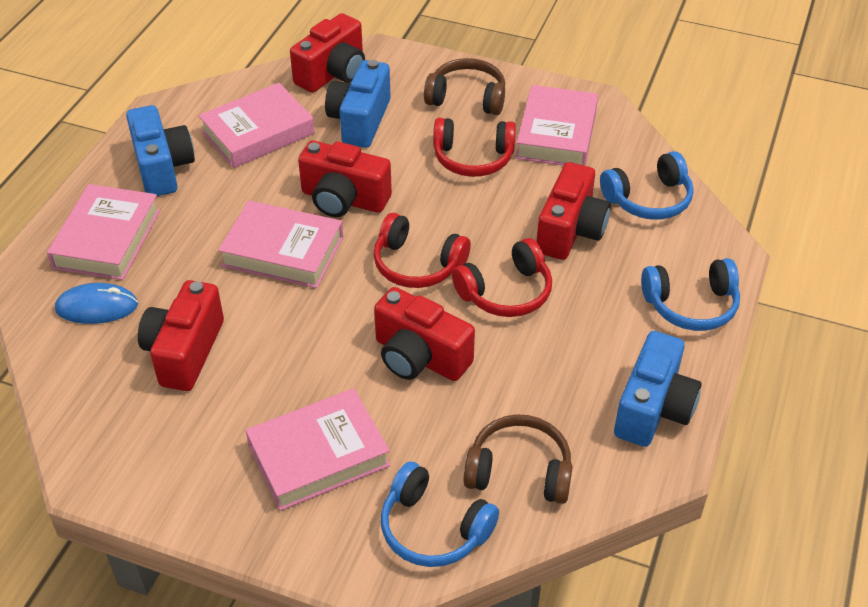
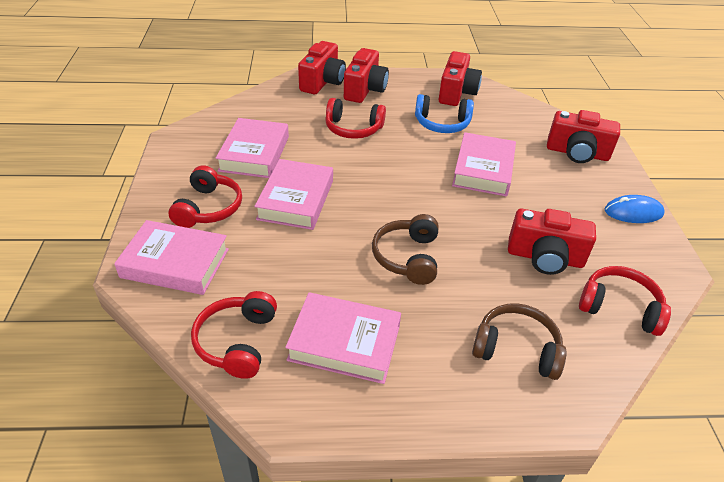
blue camera: [126,105,195,196] [325,60,391,148] [614,331,702,447] = 3 -> none = 0
blue headphones: [381,462,499,567] [600,151,694,220] [641,258,740,331] = 3 -> [415,94,474,133] = 1
red headphones: [373,213,471,288] [433,118,516,177] [452,238,552,317] = 3 -> [168,165,242,228] [191,291,277,379] [325,98,386,139] [579,266,671,336] = 4

